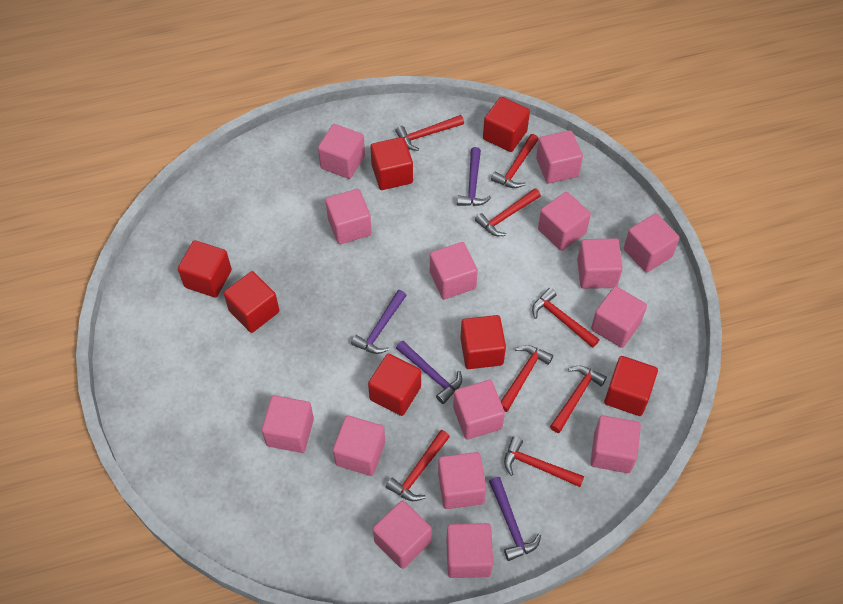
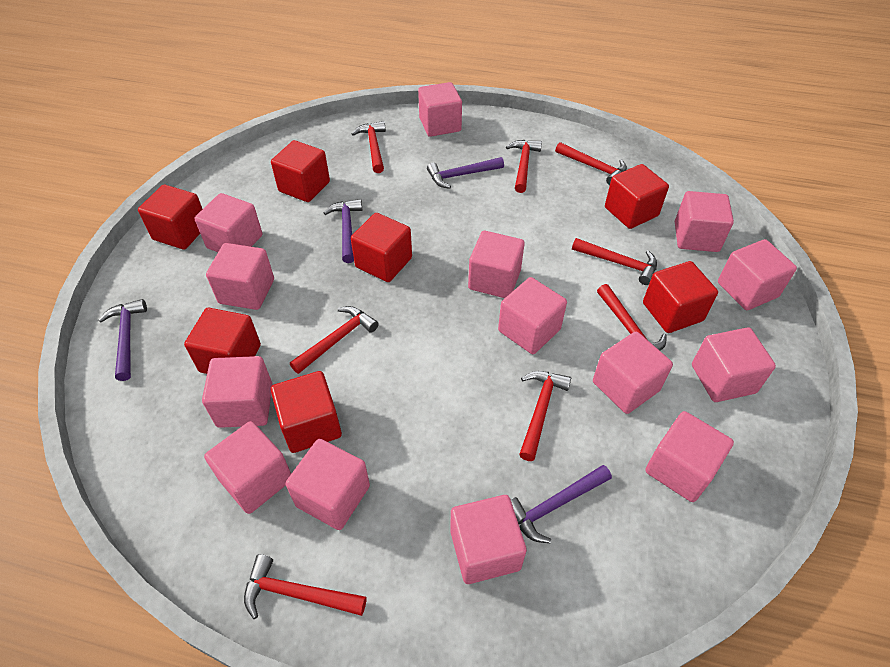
pink cube: [262,395,314,453] [318,124,365,179] [325,189,372,244] [333,415,385,476] [373,500,432,569] [430,242,478,299] [438,452,486,509] [446,523,493,578] [453,380,505,440] [536,130,583,183] [538,192,591,251] [577,238,623,289] [590,415,641,473] [591,286,647,348] [624,213,680,273] = 15 -> [194,193,263,252] [202,356,273,428] [204,421,291,514] [206,243,274,310] [286,439,370,530] [418,82,462,137] [450,495,527,584] [468,231,525,298] [498,277,567,354] [593,332,673,414] [645,411,734,502] [675,191,734,252] [692,327,776,402] [718,239,797,310] = 14

